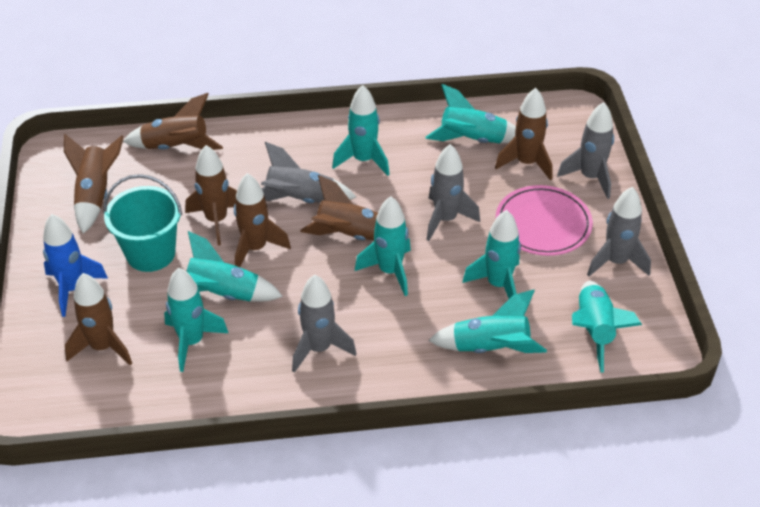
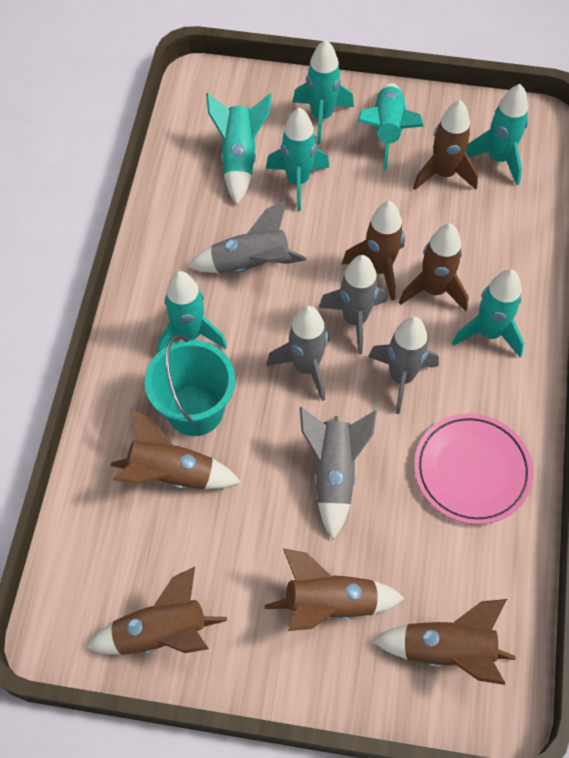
blue rocket: [43,214,108,317] = 1 -> none = 0
turquoise rocket: [164,268,228,372] [186,231,283,301] [332,85,390,176] [355,196,411,296] [426,84,516,143] [428,290,547,353] [462,210,521,299] [572,281,642,373] = 8 -> [157,271,227,353] [206,92,272,205] [266,107,330,211] [293,39,354,145] [358,83,424,171] [452,269,524,357] [466,84,528,185] = 7

